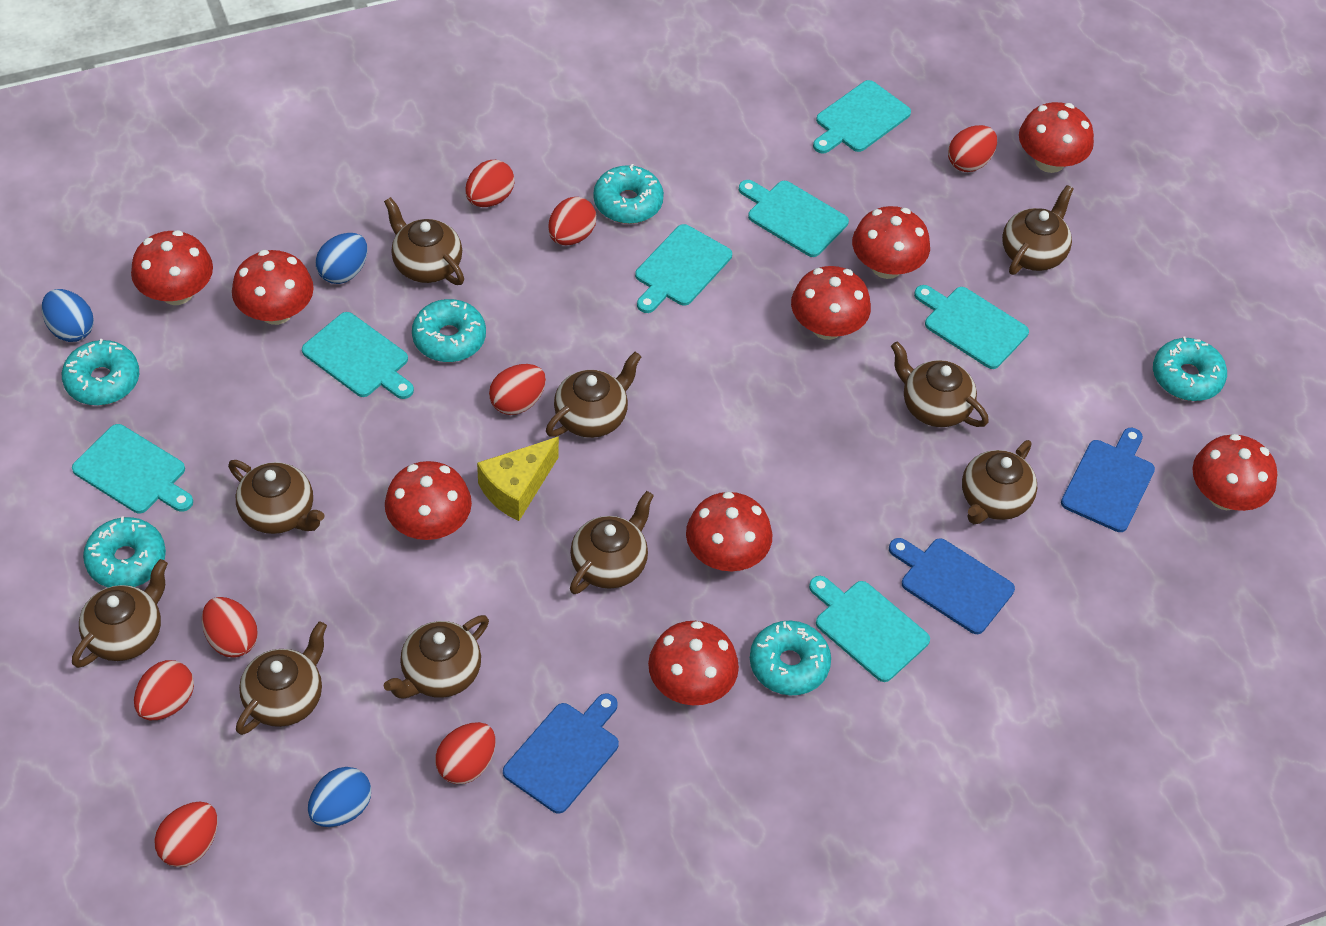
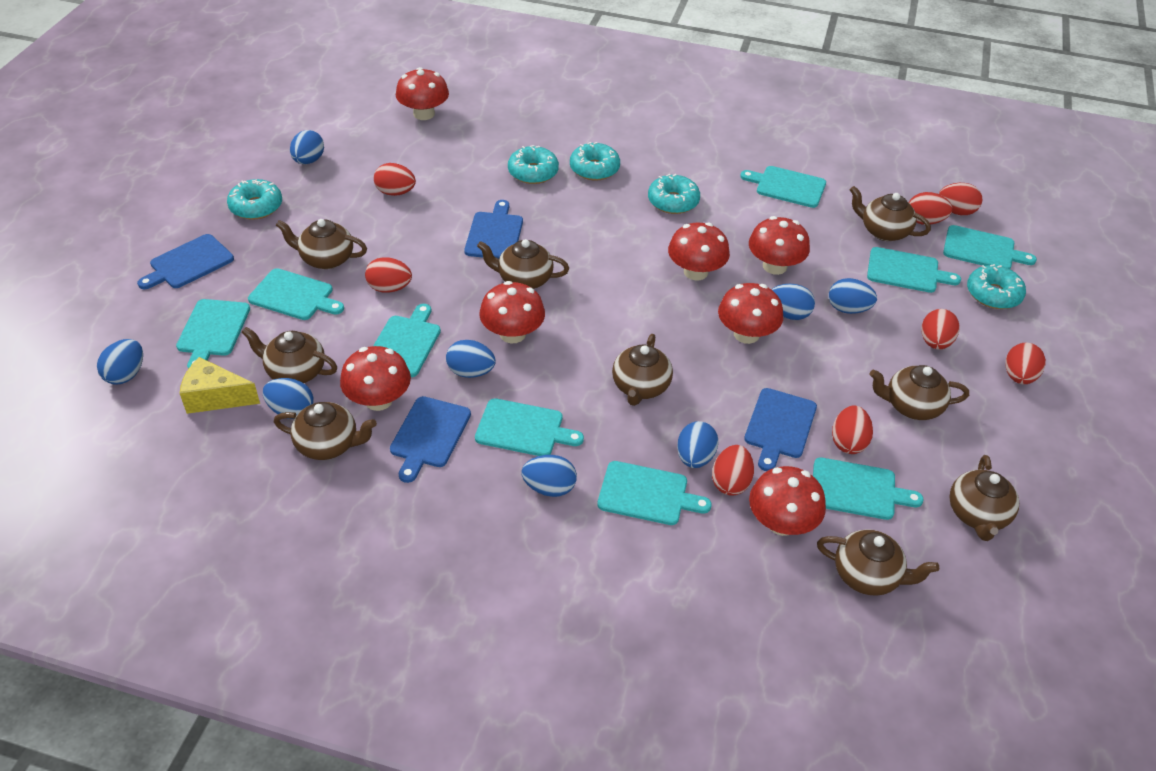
blue cutting board: [503,693,619,814] [889,538,1015,634] [1061,428,1155,532] = 3 -> [137,234,234,289] [390,396,471,483] [464,200,523,259] [744,388,817,471] = 4
blue egg: [42,289,94,342] [308,767,371,827] [315,233,368,284] = 3 -> [97,339,143,385] [263,378,314,419] [290,130,324,164] [446,340,496,378] [522,455,577,497] [677,421,718,468] [771,284,815,320] [829,278,877,314] = 8
brown teapot: [72,559,168,668] [228,460,324,534] [236,621,327,735] [384,197,464,285] [384,615,489,698] [546,352,641,438] [570,491,654,594] [891,341,989,427] [962,440,1037,524] [1002,185,1073,275] = 10 -> [241,327,337,383] [274,402,377,460] [276,219,367,269] [477,239,569,289] [612,334,673,406] [817,529,939,596] [850,186,931,241] [869,365,969,420] [949,455,1019,541] = 9
red mushroom: [131,230,213,305] [232,250,314,325] [385,461,472,540] [648,621,739,705] [686,492,772,571] [791,266,871,340] [852,206,930,279] [1019,102,1094,173] [1192,434,1277,511] = 9 -> [340,346,411,411] [396,67,449,120] [479,281,545,343] [668,222,730,280] [718,283,783,344] [749,216,810,275] [749,466,826,536] = 7
turquoise cutting board: [72,424,193,513] [302,312,414,399] [635,224,732,313] [739,180,849,257] [809,576,930,682] [813,80,911,154] [914,285,1029,369] = 7 -> [176,299,250,369] [248,268,344,320] [373,304,441,377] [475,398,584,456] [597,461,712,525] [740,166,826,208] [813,457,924,520] [867,247,961,293] [943,225,1037,269] = 9
turquoise donut: [62,339,139,405] [83,516,166,587] [412,299,486,362] [593,164,664,224] [750,620,831,695] [1153,337,1227,401] = 6 -> [227,179,282,220] [508,145,559,184] [570,142,620,180] [648,174,700,214] [967,264,1026,309] = 5

